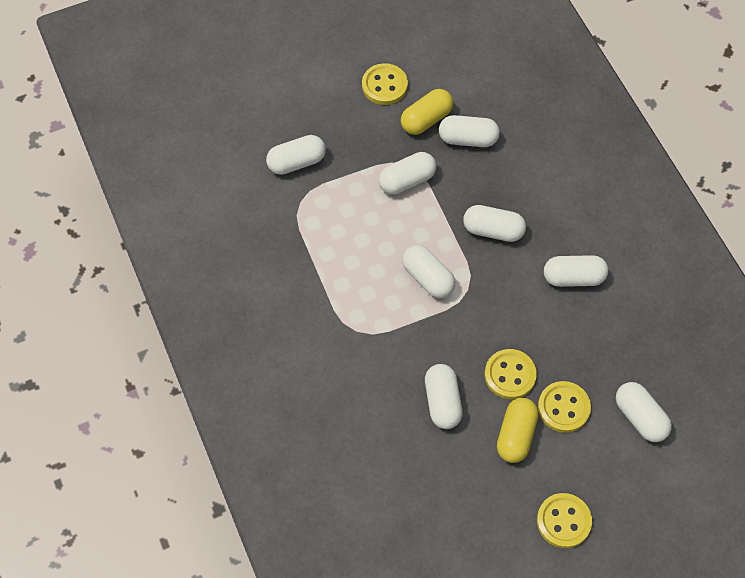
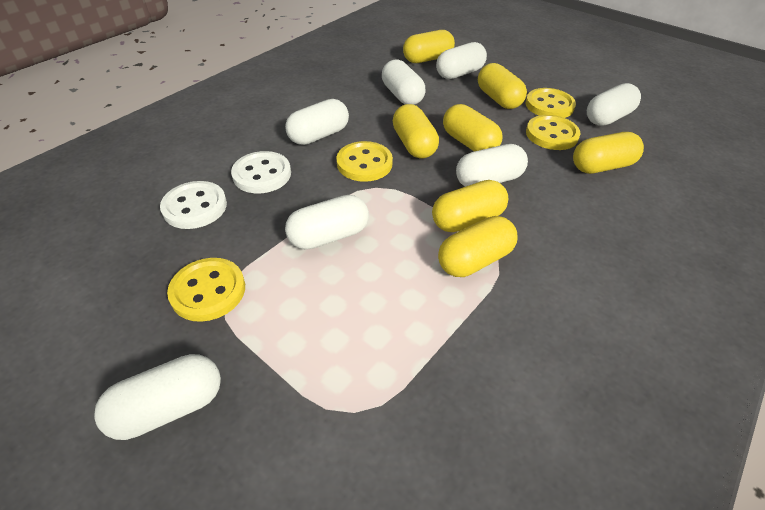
white button: none = 0 -> [160,181,227,229] [231,151,291,193] = 2
white capsule: [266,135,326,175] [379,152,436,195] [402,245,455,298] [425,364,463,429] [439,115,500,147] [463,205,526,242] [544,255,608,287] [616,382,672,442] = 8 -> [94,354,221,440] [285,99,349,145] [285,195,369,250] [382,60,426,105] [436,42,487,79] [456,144,528,187] [587,83,641,126] = 7
yellow capsule: [401,89,453,135] [497,398,539,463] = 2 -> [393,104,439,159] [403,30,455,63] [432,180,508,232] [438,216,518,277] [443,104,502,152] [478,63,527,109] [573,132,644,174] = 7

